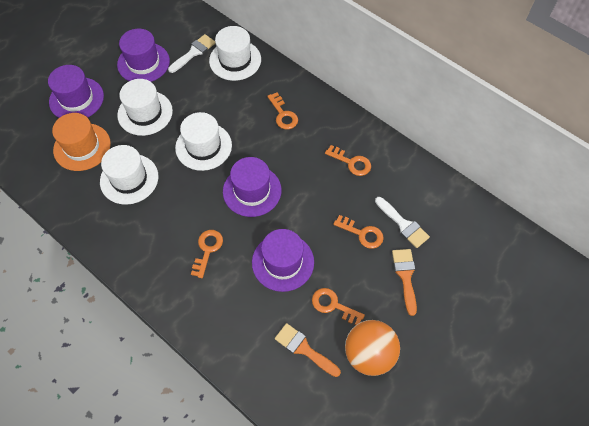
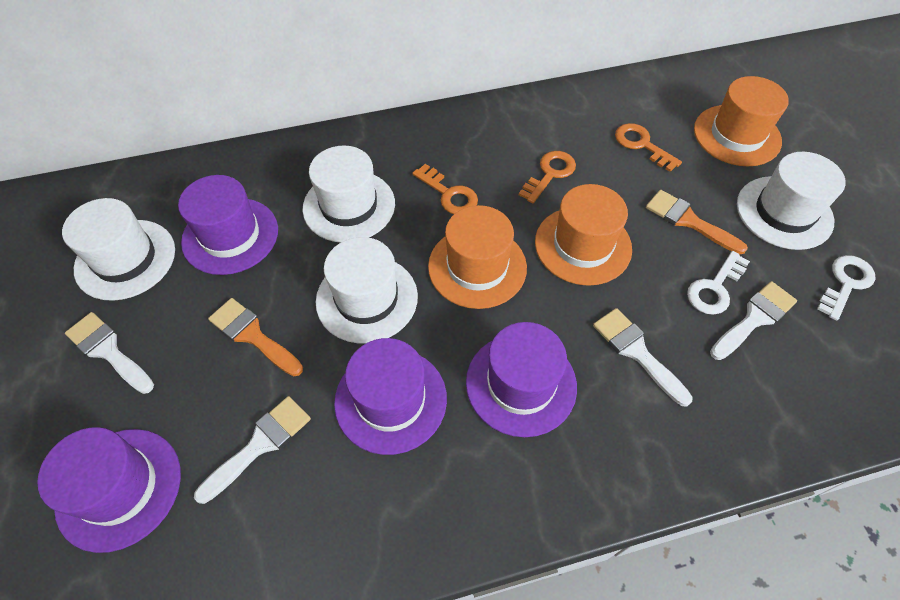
orange ball: [345,320,400,376] = 1 -> none = 0
orange hat: [52,113,111,171] = 1 -> [428,205,527,309] [535,184,632,286] [694,76,789,166] = 3
orange key: [191,230,223,278] [267,92,298,129] [312,288,365,325] [325,145,371,176] [333,215,384,249] = 5 -> [412,164,478,214] [519,151,576,204] [615,123,682,172] = 3
white brush: [168,34,215,73] [375,197,430,248] = 2 -> [65,312,154,394] [194,396,311,504] [593,308,692,406] [710,281,797,360] = 4
white key: none = 0 -> [687,251,750,315] [817,255,875,321] = 2

